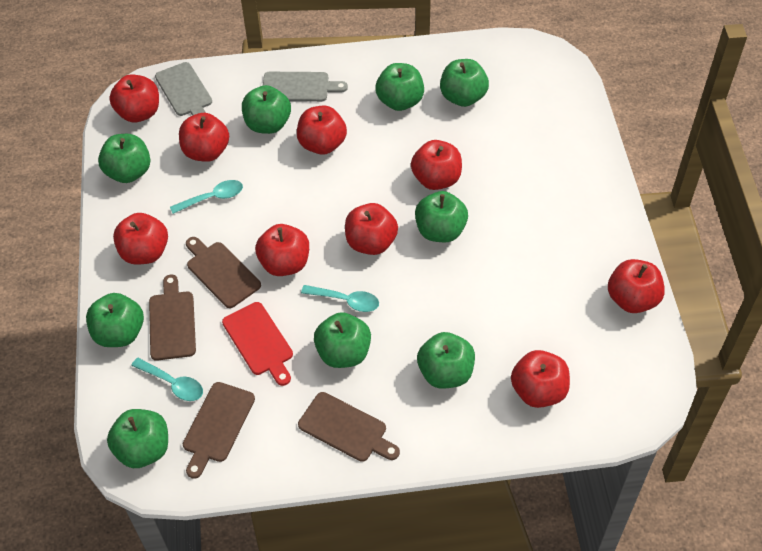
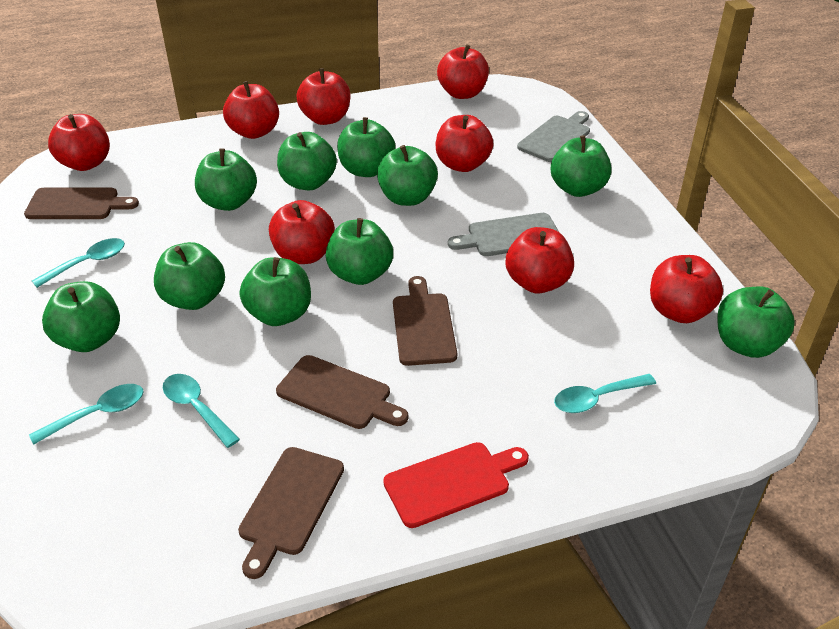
green apple: [86,293,144,347] [98,134,150,183] [107,409,168,468] [242,85,291,134] [314,312,371,368] [375,63,424,111] [415,191,468,242] [417,332,475,388] [440,59,489,107] = 9 -> [42,281,120,352] [154,242,225,310] [195,148,257,211] [240,257,311,326] [277,132,337,190] [326,218,393,285] [337,117,395,177] [377,145,438,206] [551,135,612,197] [717,286,795,358] = 10
red apple: [109,74,159,123] [113,213,168,265] [179,113,229,162] [255,224,309,276] [297,105,347,155] [345,203,398,255] [411,140,462,190] [511,350,570,408] [608,259,665,313] = 9 -> [48,114,110,171] [223,81,279,139] [269,200,335,264] [296,68,350,125] [436,115,493,172] [437,44,489,99] [506,227,574,294] [650,255,723,323] = 8
turquoise spoon: [131,358,203,401] [170,180,243,214] [301,285,379,312] = 3 -> [29,384,144,445] [32,238,125,288] [163,374,240,448] [554,374,656,413] = 4

